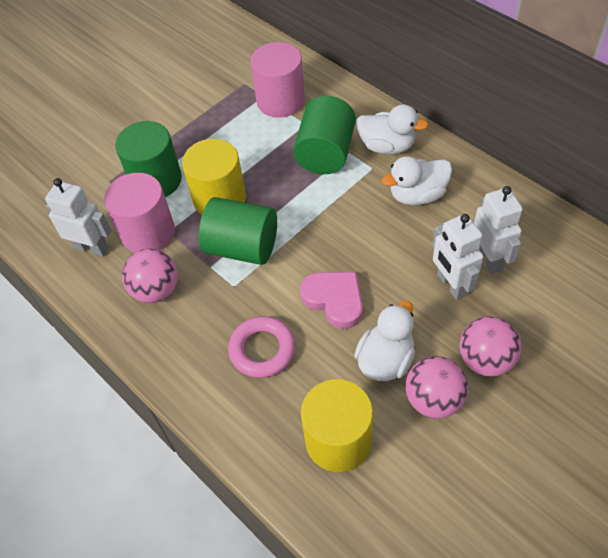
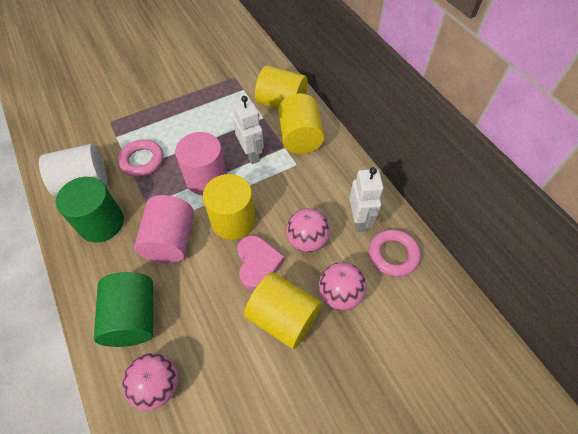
green cylinder: [115,121,182,197] [199,197,277,265] [293,96,356,174] = 3 -> [56,177,124,243] [94,272,153,347] = 2
pink ring: [228,316,295,378] = 1 -> [118,139,163,177] [369,229,421,277] = 2
white cylinder: none = 0 -> [39,144,107,197] = 1
white duck: [354,301,415,381] [356,104,428,154] [382,156,452,205] = 3 -> none = 0
white robot: [45,178,111,257] [432,214,483,300] [474,186,523,274] = 3 -> [233,96,264,164] [349,167,384,232] = 2
yellow cylinder: [182,139,246,215] [301,379,373,472] = 2 -> [203,174,255,240] [244,272,322,349] [255,65,308,109] [278,93,324,154] = 4

